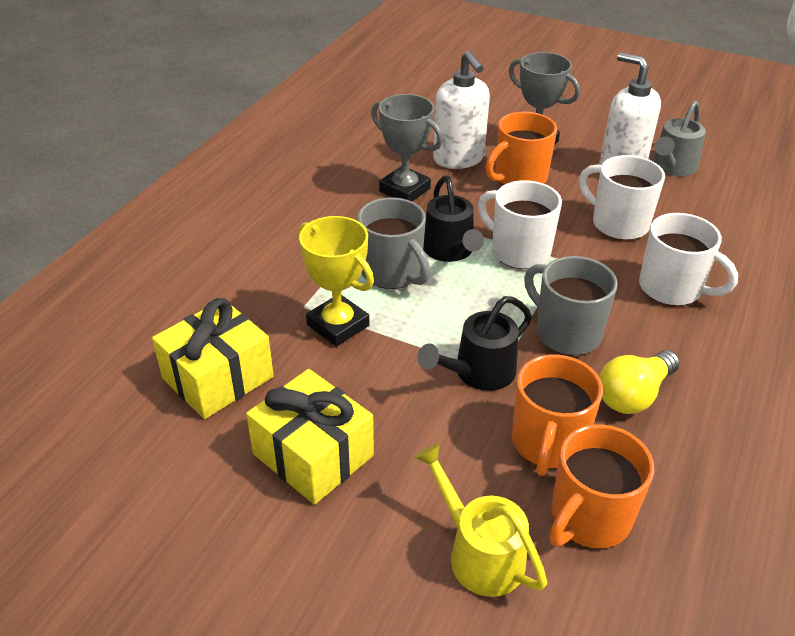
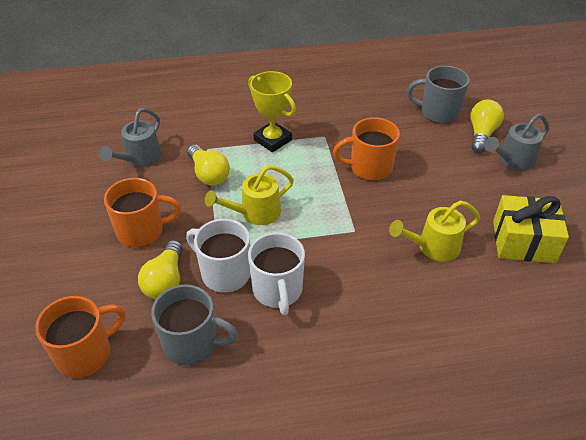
black watering can: [417,296,532,391] [423,176,484,262] = 2 -> none = 0
grey trophy: [371,94,443,201] [509,52,580,145] = 2 -> none = 0
grey watering can: [652,100,706,176] = 1 -> [99,108,162,168] [484,113,549,171] = 2
white mug: [478,180,562,269] [579,155,665,240] [639,213,738,306] = 3 -> [186,219,250,293] [248,232,305,315] = 2
white soap dispenser: [433,51,490,169] [599,52,661,165] = 2 -> none = 0
yellow gift: [152,298,274,419] [246,369,374,505] = 2 -> [493,195,569,263] = 1
yellow light bulb: [599,350,680,414] = 1 -> [138,240,183,299] [187,145,230,186] [470,100,504,153] = 3
yellow watering can: [414,443,547,597] = 1 -> [205,165,294,225] [389,201,480,261] = 2

